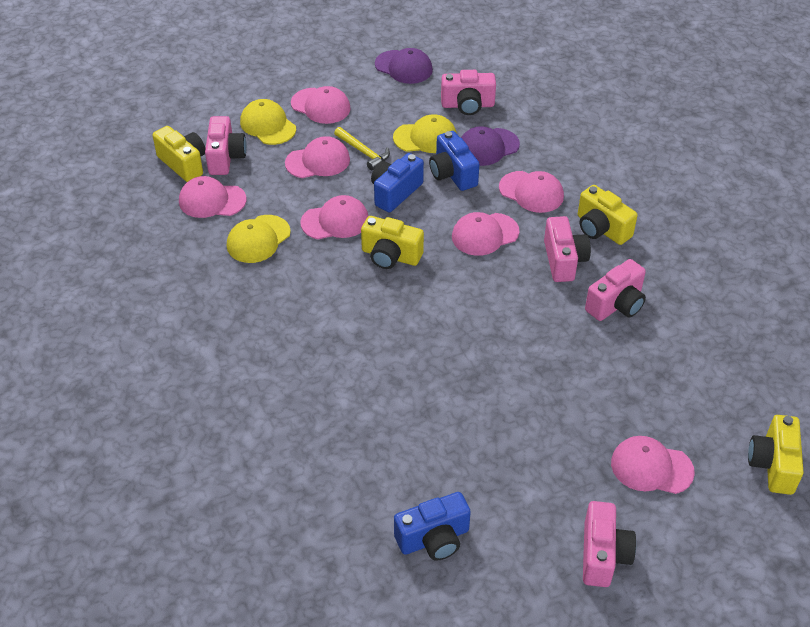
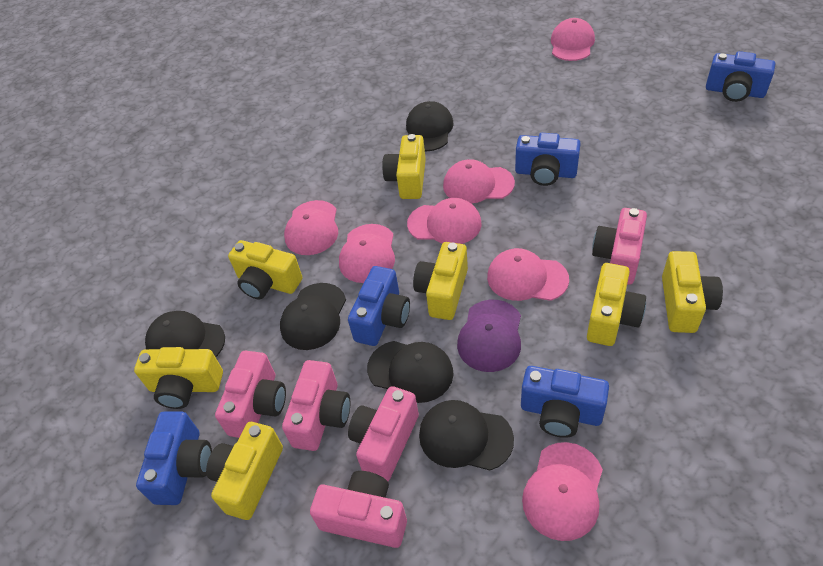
black cap: none = 0 -> [145,311,225,357] [280,283,346,350] [367,341,453,403] [406,101,454,151] [419,400,514,470] = 5
blue camera: [371,153,424,213] [394,492,471,561] [429,131,479,191] = 3 -> [136,411,212,505] [348,266,410,346] [515,133,581,186] [521,366,609,438] [706,51,775,102] = 5
purple cap: [375,48,433,84] [461,126,520,166] = 2 -> [457,300,521,372] = 1
yellow camera: [152,126,205,182] [361,216,424,269] [578,185,638,245] [748,415,804,495] = 4 -> [134,347,223,409] [206,422,283,520] [228,240,302,299] [382,134,426,199] [413,242,468,320] [587,263,646,346] [662,251,723,333] = 7
yellow cap: [227,215,291,263] [240,99,296,145] [393,114,457,153] = 3 -> none = 0
yellow hammer: [334,127,390,170] = 1 -> none = 0

